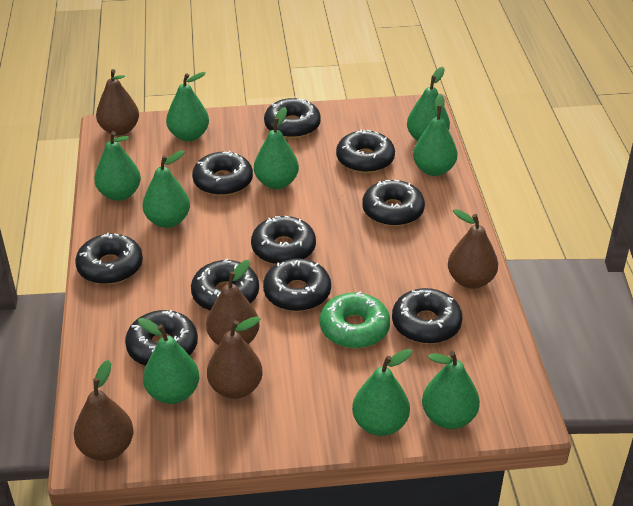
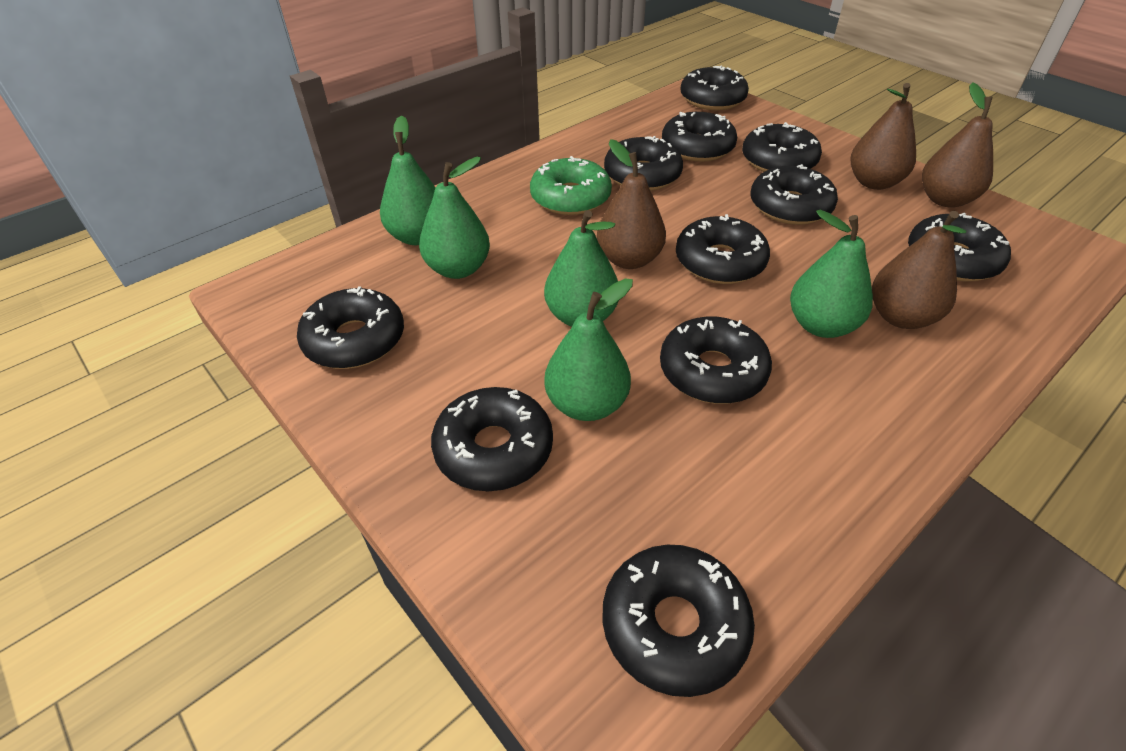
black donut: [75,233,143,284] [125,310,198,366] [191,259,259,311] [192,151,253,196] [251,216,316,265] [263,258,331,311] [264,98,321,138] [336,129,395,173] [362,180,425,226] [392,288,462,344] = 10 -> [297,286,404,369] [431,387,553,491] [602,545,755,697] [604,136,683,191] [660,317,772,404] [662,112,737,162] [676,214,770,284] [680,66,749,110] [742,122,822,172] [751,164,838,225] [908,213,1011,282] = 11
brown pear: [74,360,134,461] [96,69,139,136] [206,260,260,345] [207,316,263,399] [448,209,498,289] = 5 -> [597,139,666,269] [850,83,916,190] [872,211,966,329] [922,82,993,208] = 4
green pear: [94,131,141,201] [138,318,199,404] [143,150,190,228] [166,72,209,141] [254,107,299,189] [352,349,413,436] [407,67,450,141] [413,94,458,176] [422,351,480,429] = 9 -> [380,115,435,245] [419,157,490,279] [544,210,619,327] [544,278,633,421] [790,210,873,338] = 5

